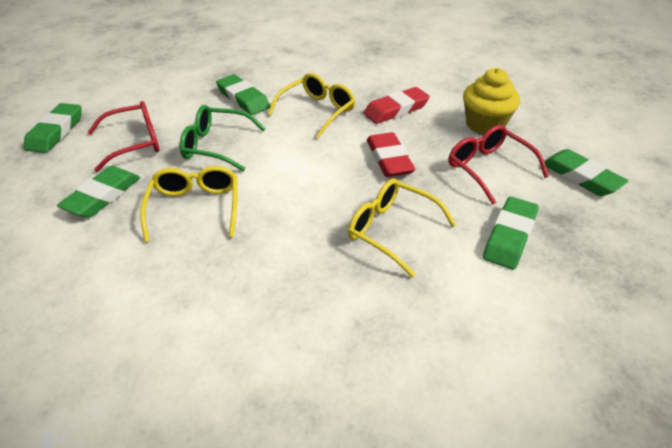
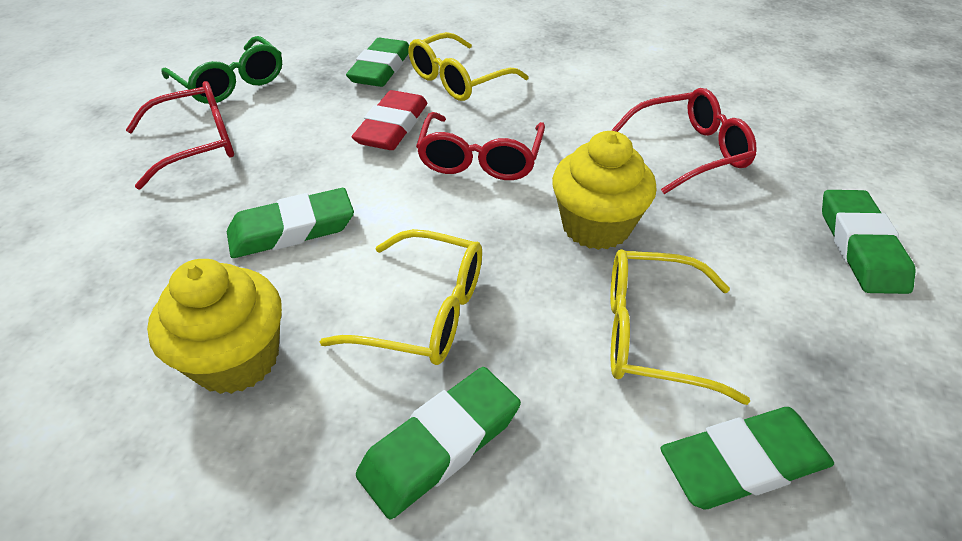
red eraser: [364,87,430,124] [367,132,415,177] = 2 -> [352,90,427,150] = 1
red glasses: [88,101,159,172] [448,125,549,205] = 2 -> [126,81,234,189] [416,112,545,180] [611,88,756,194] = 3
yellow cupcake: [463,68,520,135] = 1 -> [147,259,282,394] [552,131,657,250] = 2

